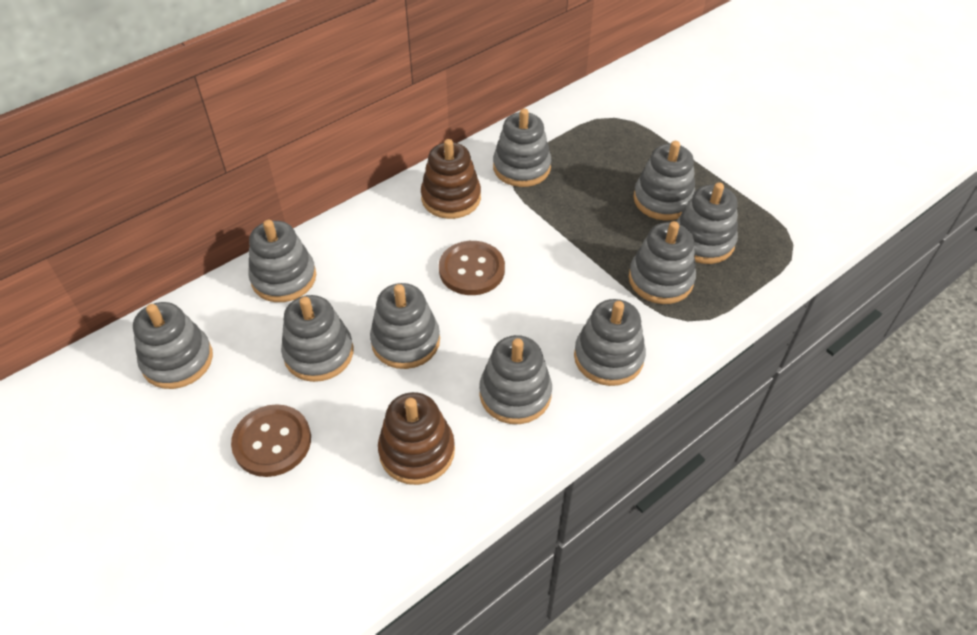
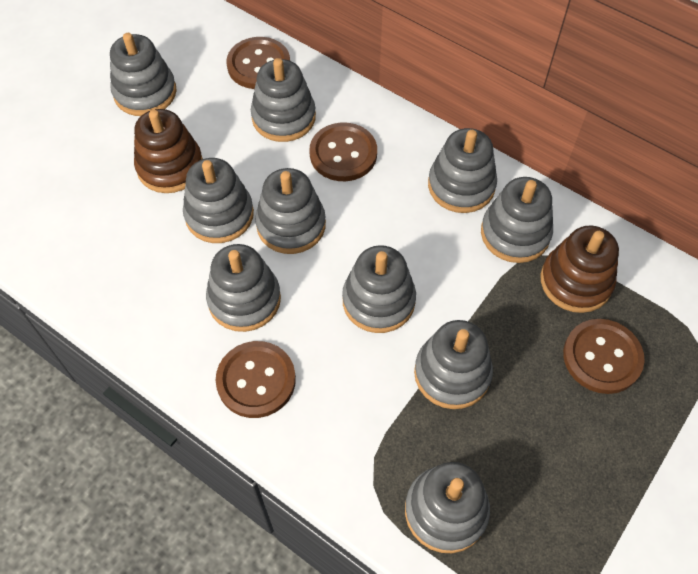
brown button: [231,404,311,477] [439,241,505,295] = 2 -> [216,341,296,418] [226,37,290,89] [309,123,377,181] [563,319,645,394] = 4

